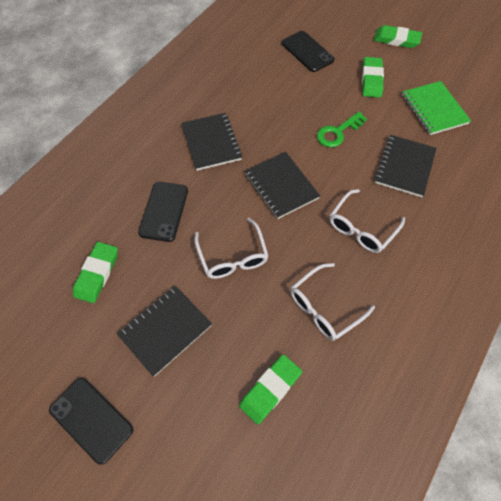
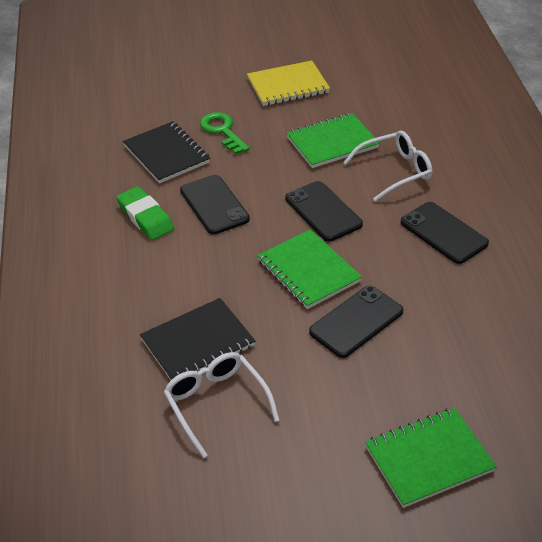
black notebook: [117,286,212,377] [182,113,242,171] [245,152,320,219] [374,135,436,197] = 4 -> [123,121,210,183] [140,298,255,380] = 2
black phone: [49,378,134,465] [138,182,188,242] [282,31,334,72] = 3 -> [180,175,250,235] [285,181,363,242] [309,286,403,358] [401,202,489,264] = 4
green eraser: [73,242,118,303] [239,354,302,424] [362,57,384,98] [374,25,422,48] = 4 -> [116,186,174,240] = 1
green notebook: [402,81,471,135] = 1 -> [257,229,362,309] [286,113,380,168] [365,408,497,508] = 3
white glasses: [194,218,268,279] [290,263,375,341] [330,189,405,253] = 3 -> [164,352,279,458] [343,131,432,202] = 2
yellow notebook: none = 0 -> [247,61,330,106] = 1

